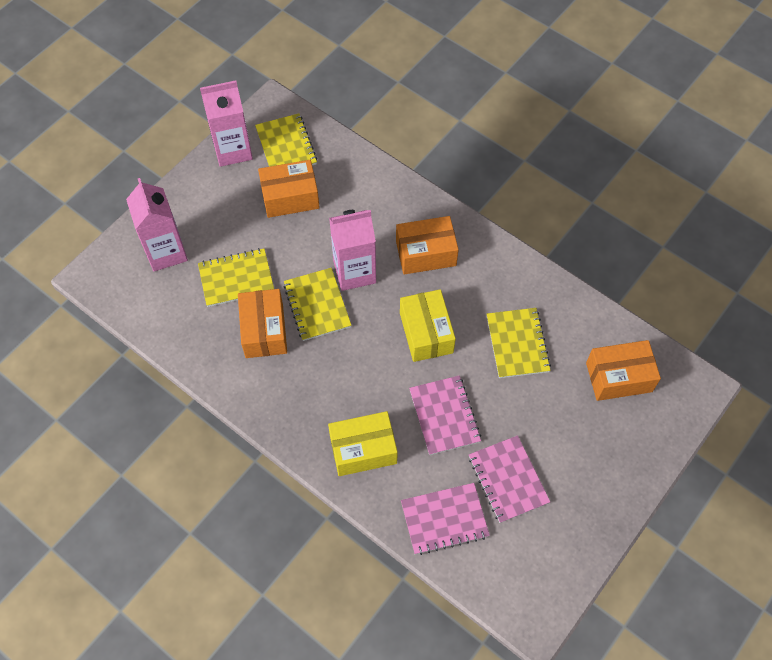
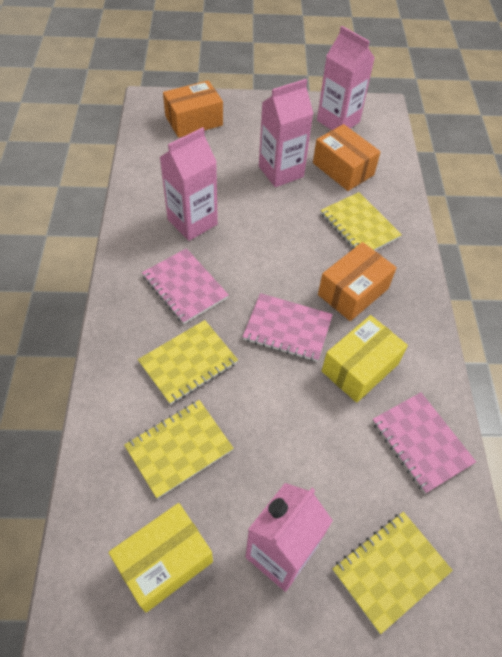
orange box: [238,289,287,358] [258,160,320,218] [396,216,459,275] [586,340,661,401] = 4 -> [163,81,223,138] [313,124,381,191] [318,242,397,321] = 3
pink carton: [126,178,188,271] [200,80,253,167] [329,210,376,291] = 3 -> [160,127,218,241] [246,483,333,592] [259,79,314,187] [317,26,375,130] = 4

